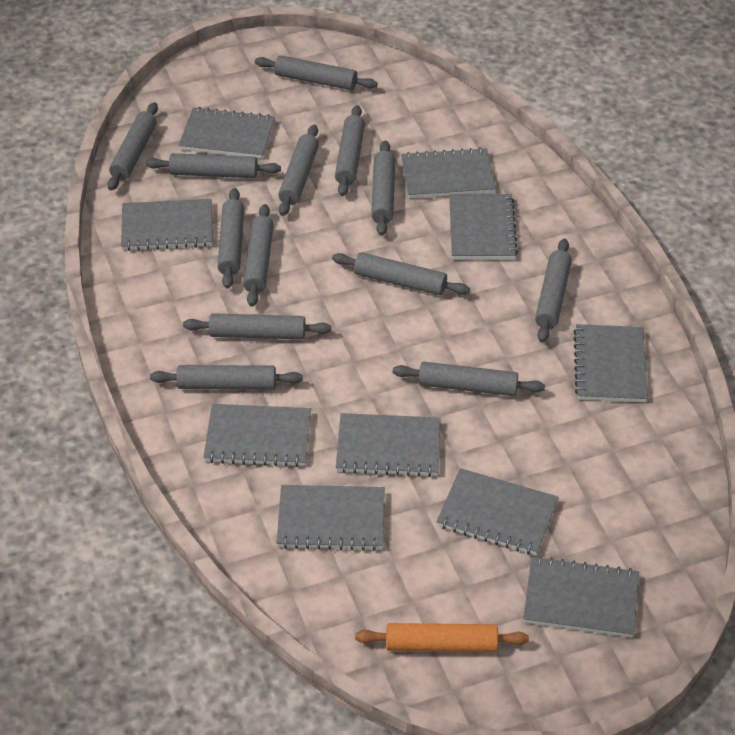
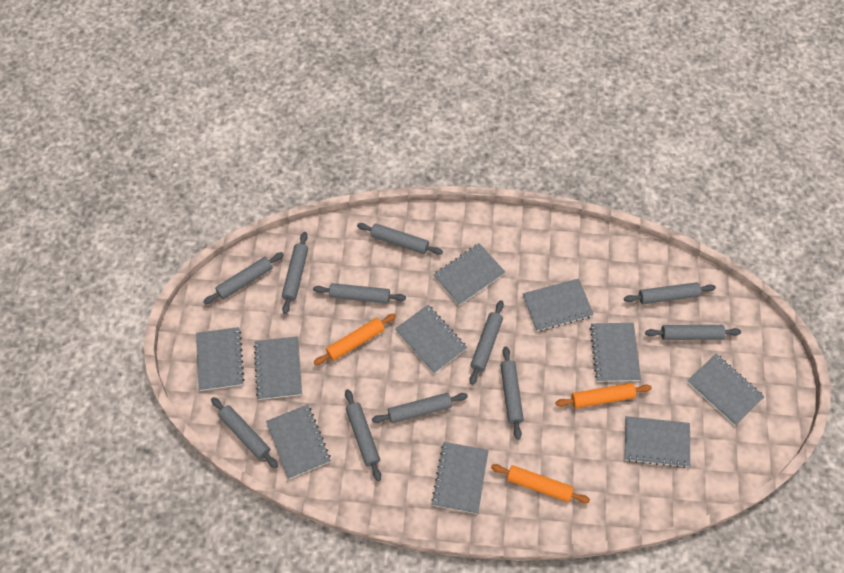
grey rolling pin: [108,102,158,191] [146,153,281,178] [150,365,303,390] [183,313,332,339] [217,188,244,289] [243,204,274,307] [255,55,378,90] [278,125,319,216] [332,252,470,295] [335,105,365,196] [371,141,395,236] [393,362,545,396] [535,239,572,342] = 13 -> [203,252,284,304] [211,397,278,468] [282,232,308,314] [313,283,406,304] [345,389,381,481] [357,223,443,255] [372,393,468,423] [469,300,504,385] [500,346,524,440] [624,282,716,304] [645,325,741,340] = 11
orange rolling pin: [355,623,529,652] = 1 -> [313,314,396,365] [491,464,590,503] [555,383,652,408] = 3

